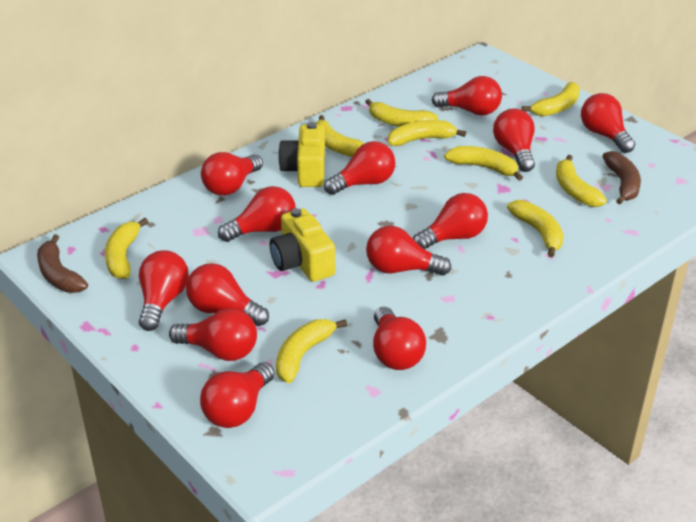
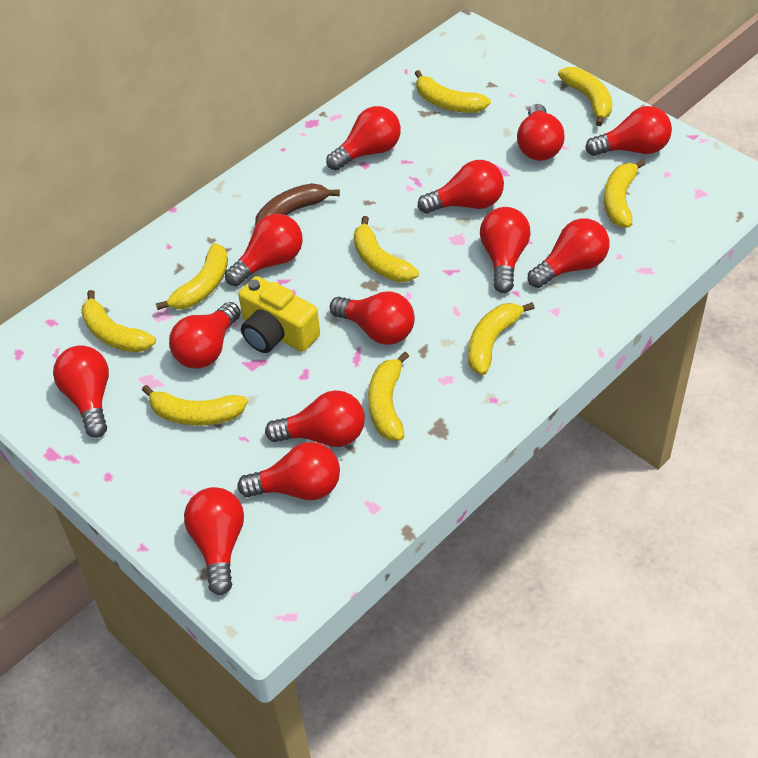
brown banana: [37,234,88,293] [602,151,641,204] = 2 -> [255,183,340,226] = 1
yellow camera: [270,208,335,282] [278,122,325,187] = 2 -> [238,276,320,353] = 1

